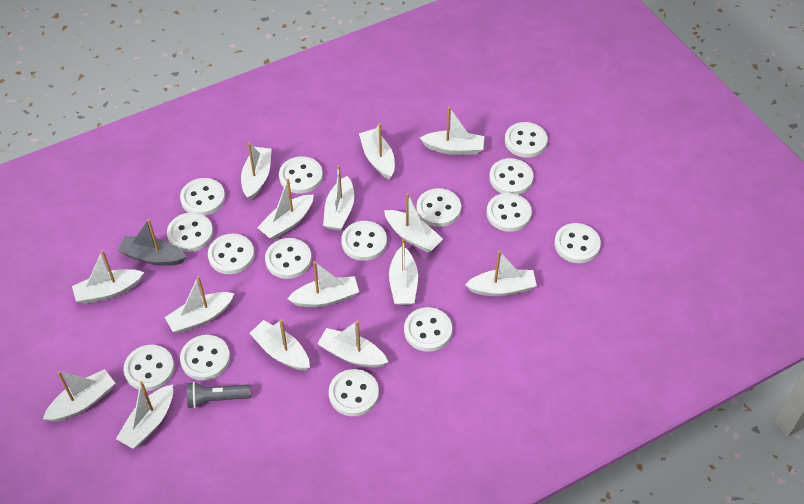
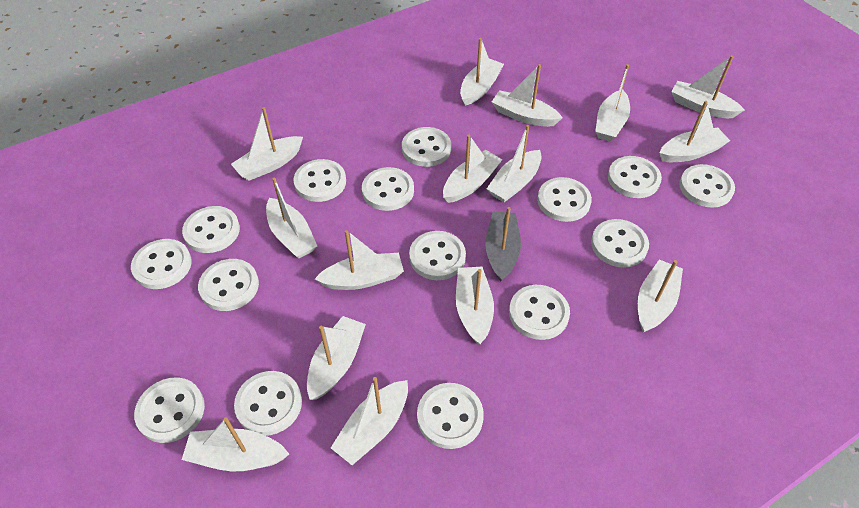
grey flashlight: [187,382,251,408] = 1 -> none = 0

